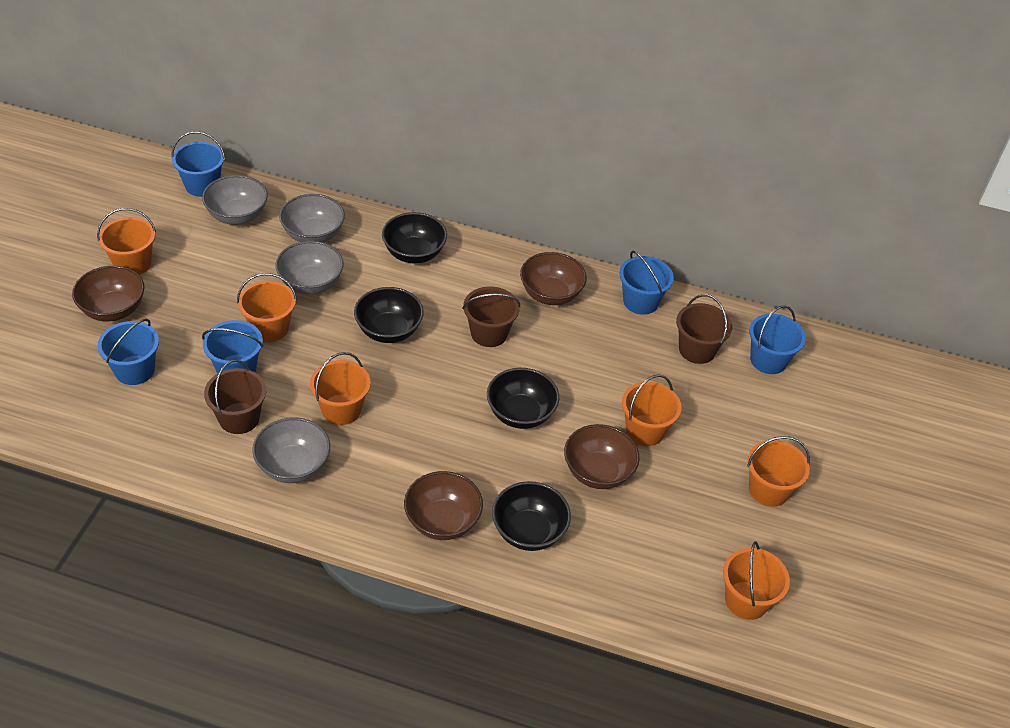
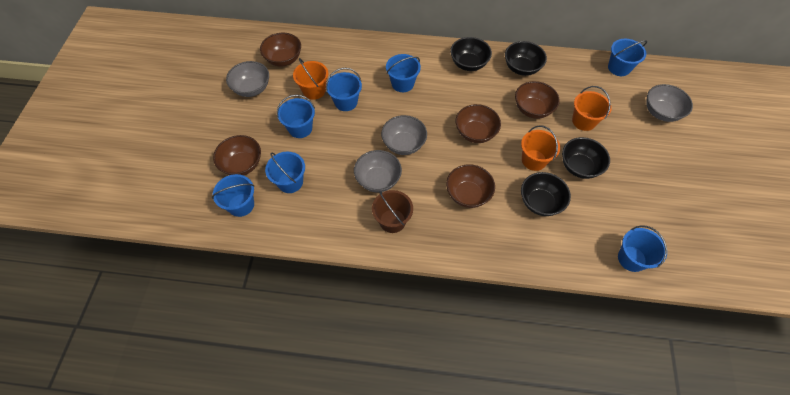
blue bucket: [97,319,159,385] [171,131,225,197] [202,320,263,374] [619,251,674,315] [749,305,806,374] = 5 -> [212,174,254,217] [265,152,305,193] [277,95,315,138] [326,68,362,111] [386,54,421,92] [608,39,647,76] [618,225,667,272] = 7
brown bowl: [72,266,144,322] [404,471,483,540] [520,252,587,305] [564,424,639,489] = 4 -> [213,135,261,175] [260,33,301,67] [446,164,495,208] [456,104,501,143] [515,81,560,119] = 5
brown bucket: [204,360,266,434] [462,286,520,347] [676,294,732,364] = 3 -> [372,190,413,233] = 1
orange bucket: [97,208,156,275] [237,273,297,342] [310,352,371,425] [622,374,682,446] [723,542,790,620] [747,436,810,507] = 6 -> [293,58,328,100] [521,125,560,171] [572,86,612,131] = 3

